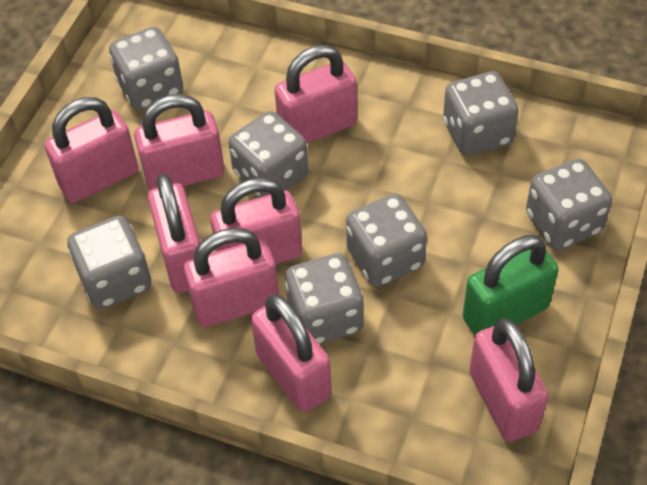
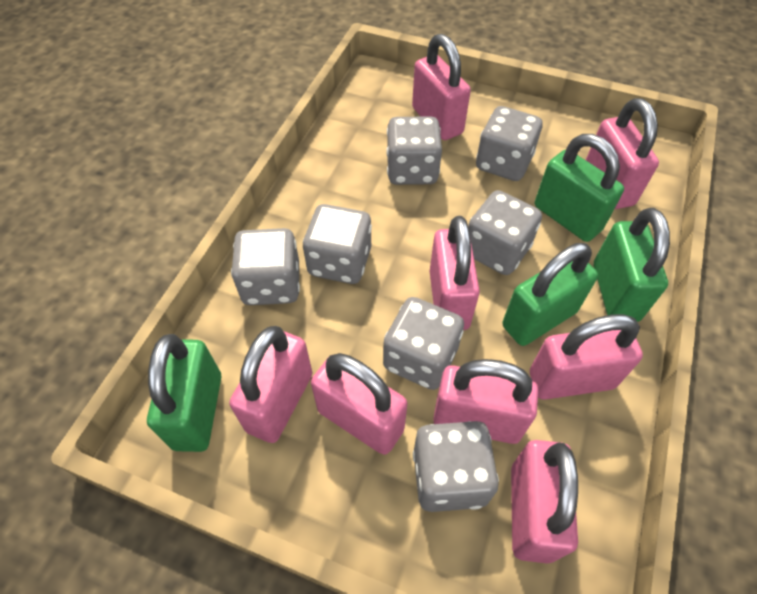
green padlock: [462,235,559,335] = 1 -> [147,334,222,452] [502,243,598,346] [535,134,624,242] [594,208,670,322] = 4

